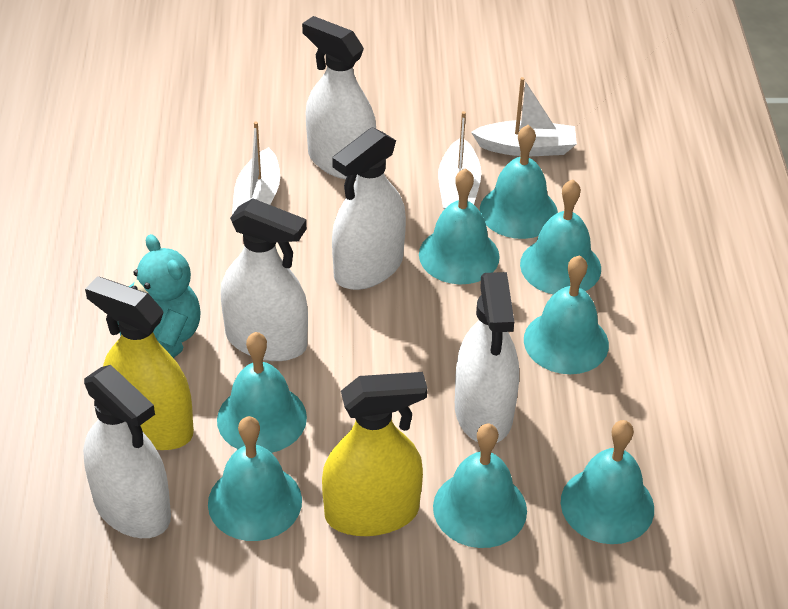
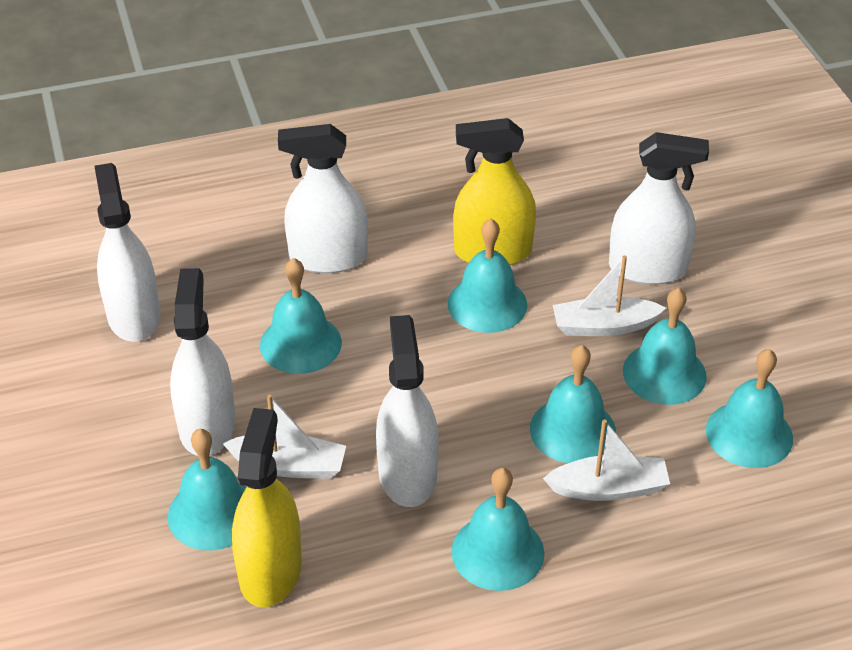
turquoise bell: [208,416,302,541] [217,332,307,453] [419,168,500,284] [433,424,527,548] [480,125,558,239] [520,180,601,295] [524,255,609,374] [561,420,654,544] = 8 -> [168,429,246,550] [260,258,342,374] [448,219,527,333] [452,468,544,591] [530,345,616,463] [623,288,707,405] [706,349,793,468] = 7
turquoise teddy bear: [117,234,201,358] = 1 -> none = 0

